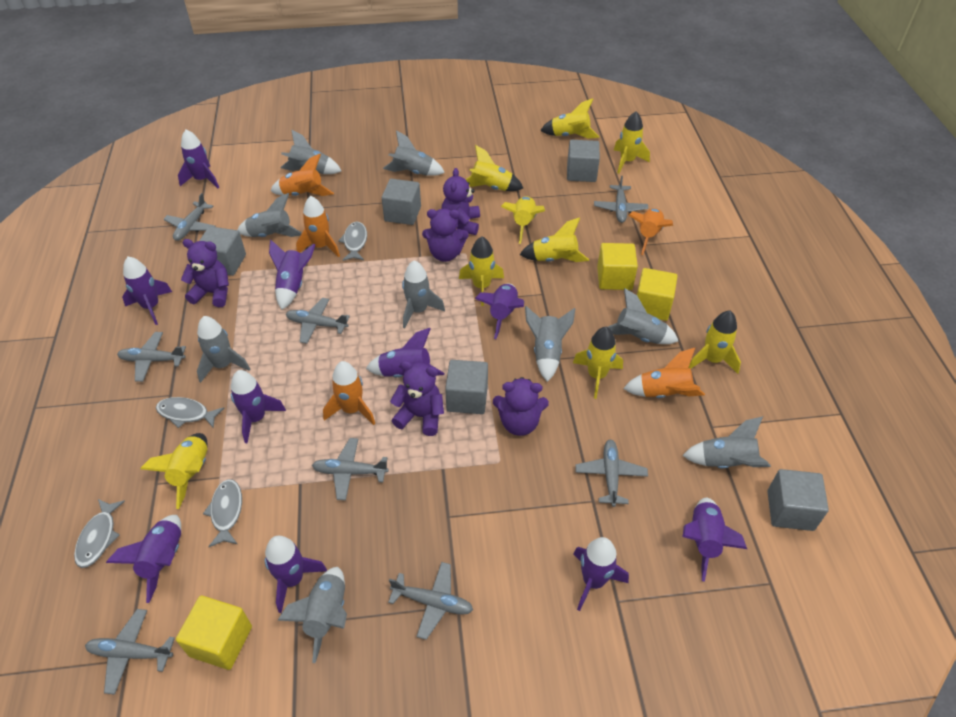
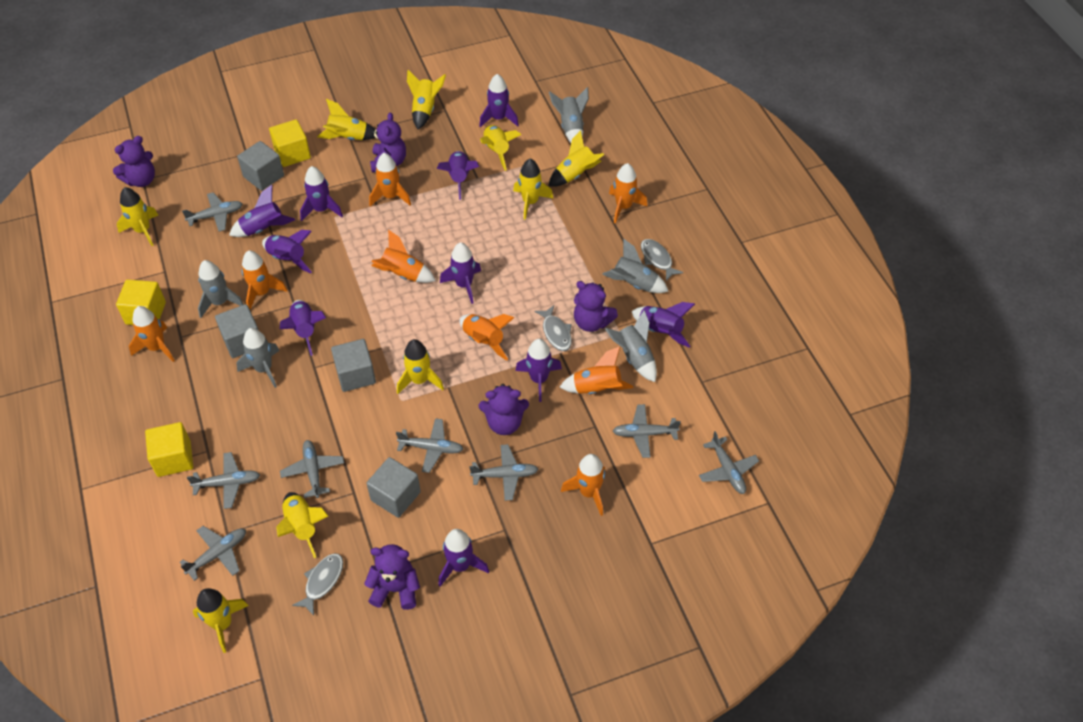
grey cube: [199,226,246,276] [382,179,421,225] [445,360,488,414] [567,140,600,182] [767,469,829,531] = 5 -> [215,304,258,358] [237,141,284,191] [331,339,376,392] [366,457,421,518] = 4
grey fish: [74,499,125,568] [156,397,224,428] [203,479,242,547] [338,222,367,261] = 4 -> [292,553,343,616] [534,305,572,351] [641,239,683,281] = 3
grey rocket: [197,316,250,383] [237,193,302,237] [277,567,347,663] [280,129,342,174] [383,130,445,176] [402,260,445,328] [525,306,575,382] [608,288,678,344] [682,416,771,468] = 9 -> [198,260,244,318] [236,328,280,388] [549,87,589,143] [602,239,669,293] [605,310,657,382] = 5
orange rocket: [270,154,334,196] [296,196,340,257] [323,361,375,425] [623,348,705,398] [628,208,673,255] = 5 -> [129,306,175,362] [242,250,287,309] [369,153,411,206] [371,230,436,283] [459,314,514,361] [560,347,633,394] [561,454,605,516] [609,163,647,224] = 8

